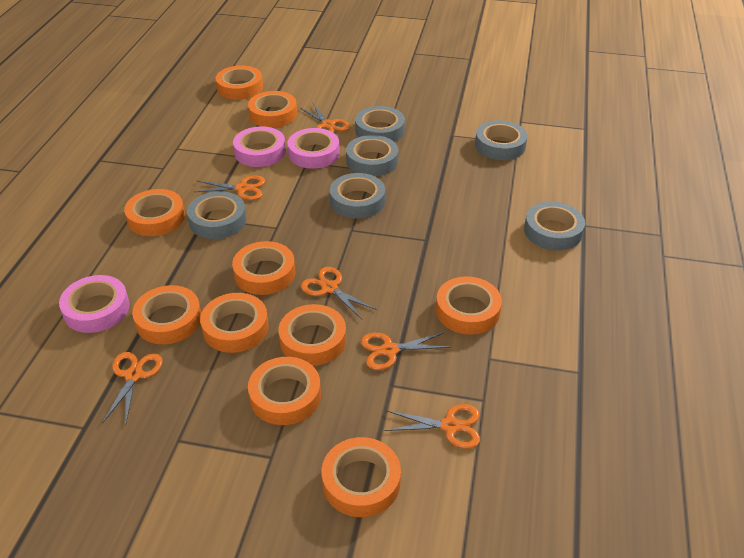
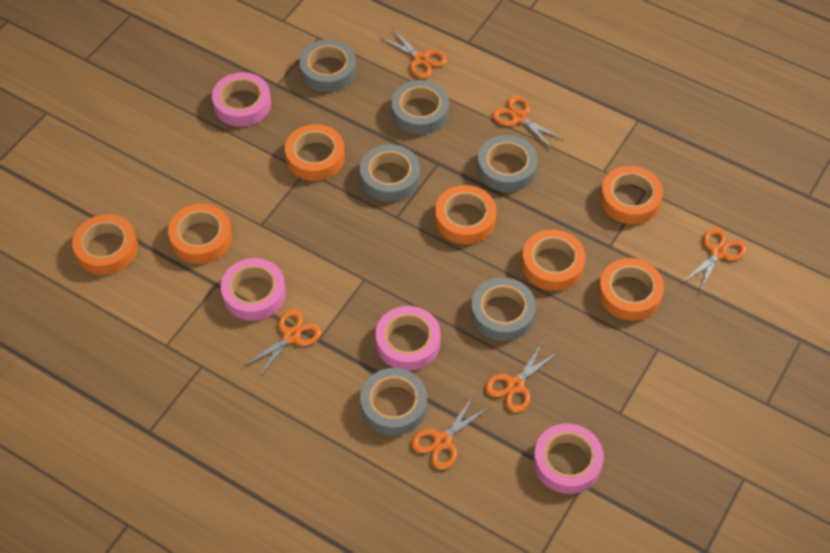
orange tape: [124,189,185,236] [132,285,201,344] [200,293,269,353] [215,65,263,100] [232,241,295,295] [248,91,297,128] [248,357,321,425] [278,304,346,366] [322,437,401,517] [436,276,502,335] = 10 -> [72,214,138,275] [168,204,232,264] [285,124,345,181] [435,185,496,244] [522,229,586,291] [598,258,664,321] [600,166,663,224] = 7
pink tape: [59,275,130,333] [233,126,286,167] [287,128,340,169] = 3 -> [212,72,271,127] [221,258,286,321] [376,306,441,371] [533,423,604,494] = 4

